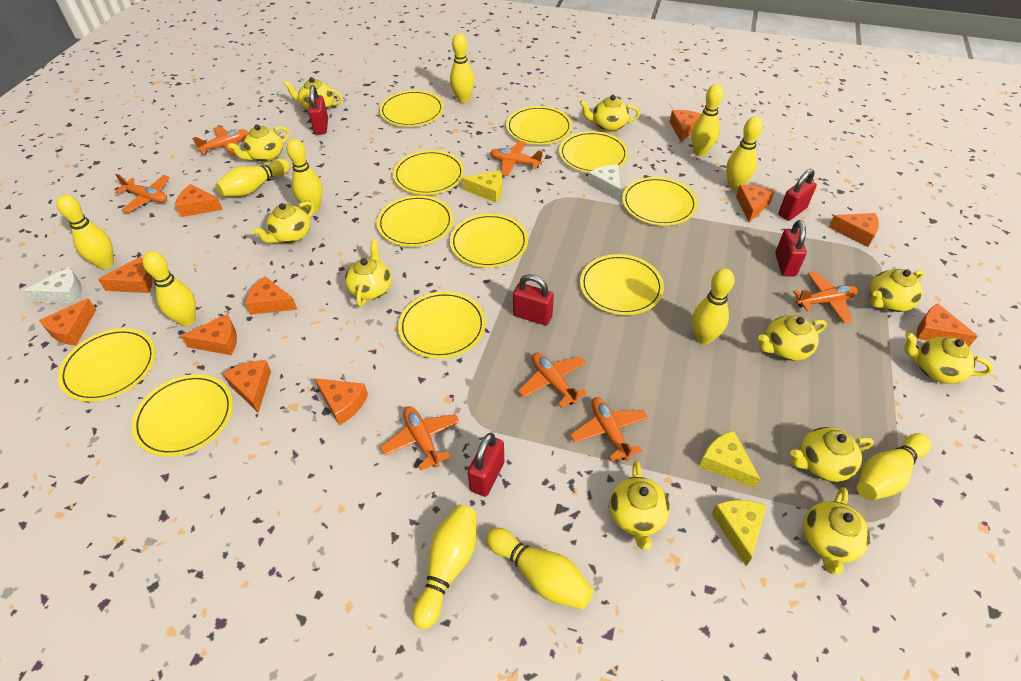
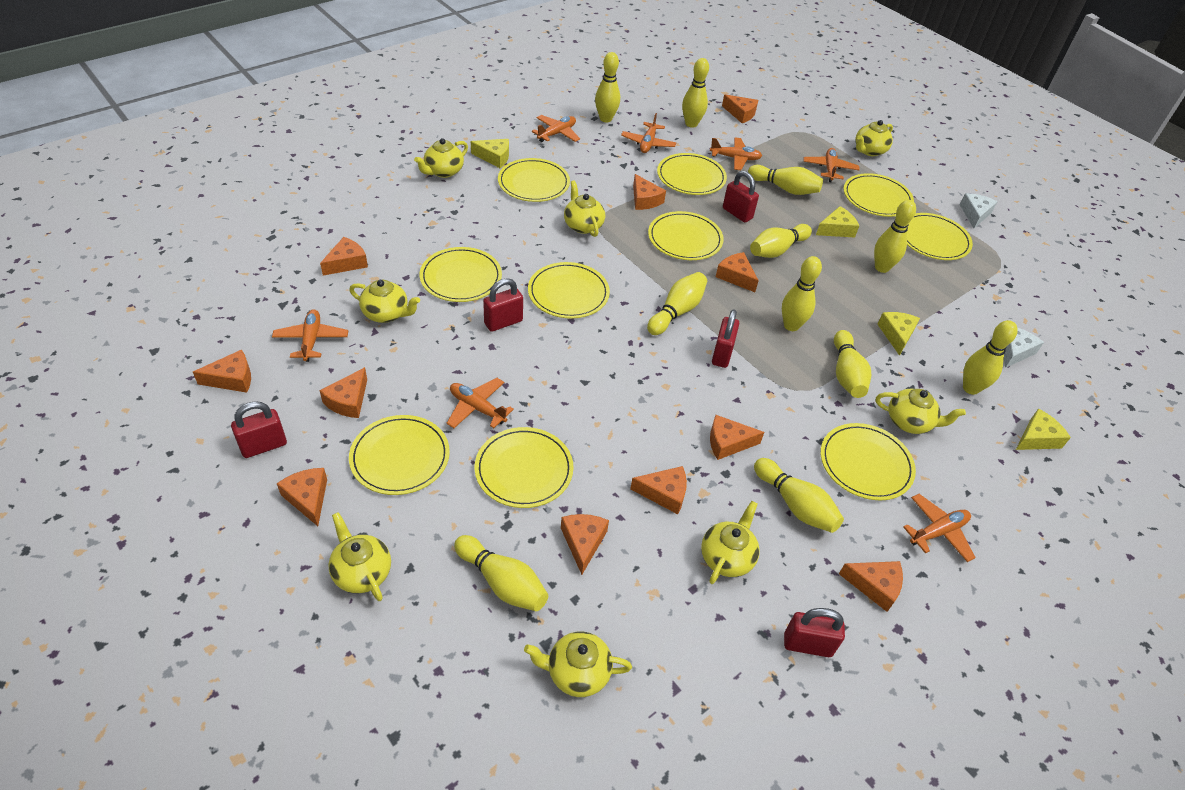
yellow cheese: [462,170,502,203] [699,431,760,489] [712,500,767,566] = 3 -> [471,139,509,168] [816,206,859,238] [877,312,920,356] [1016,409,1071,450] = 4
yellow plate: [58,328,156,402] [132,374,233,457] [377,195,453,247] [379,90,444,127] [393,150,464,195] [398,291,486,359] [450,214,528,268] [506,106,572,145] [559,131,628,173] [580,254,664,315] [622,177,698,226] = 11 -> [349,415,450,495] [420,247,502,302] [475,427,574,508] [498,158,570,202] [528,262,610,319] [648,211,724,260] [657,153,727,195] [821,423,916,500] [844,173,914,217] [907,213,973,260] = 10
yellow teapot: [228,124,289,162] [252,201,315,243] [283,77,342,111] [345,239,392,307] [580,95,640,132] [609,461,670,549] [758,315,827,361] [790,427,874,482] [803,487,870,574] [870,269,924,312] [905,332,993,384] = 11 -> [328,512,391,601] [349,280,420,323] [414,138,468,178] [524,632,632,697] [564,180,605,237] [701,501,760,584] [855,120,893,156] [876,389,966,434] = 8

